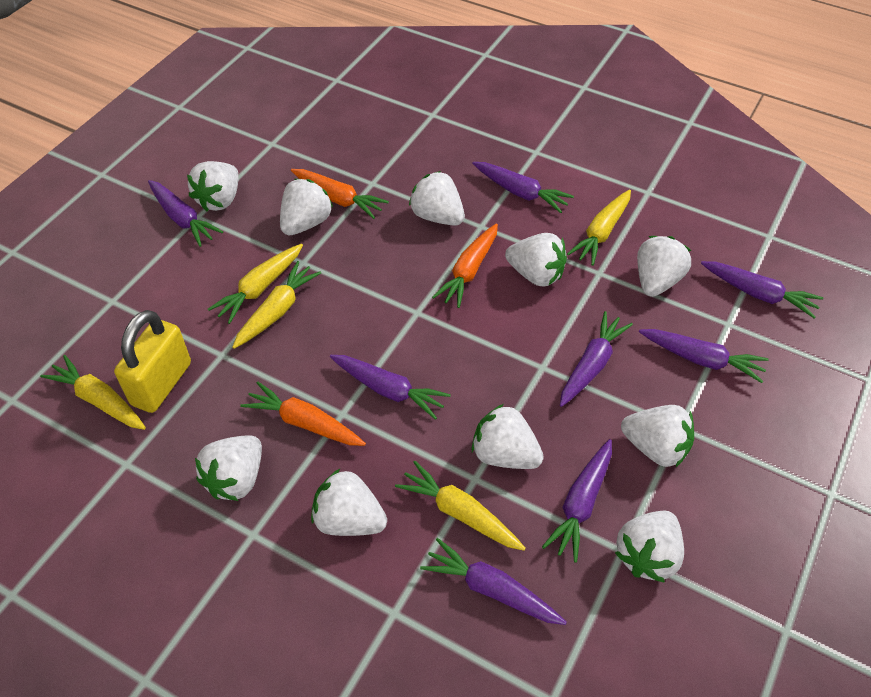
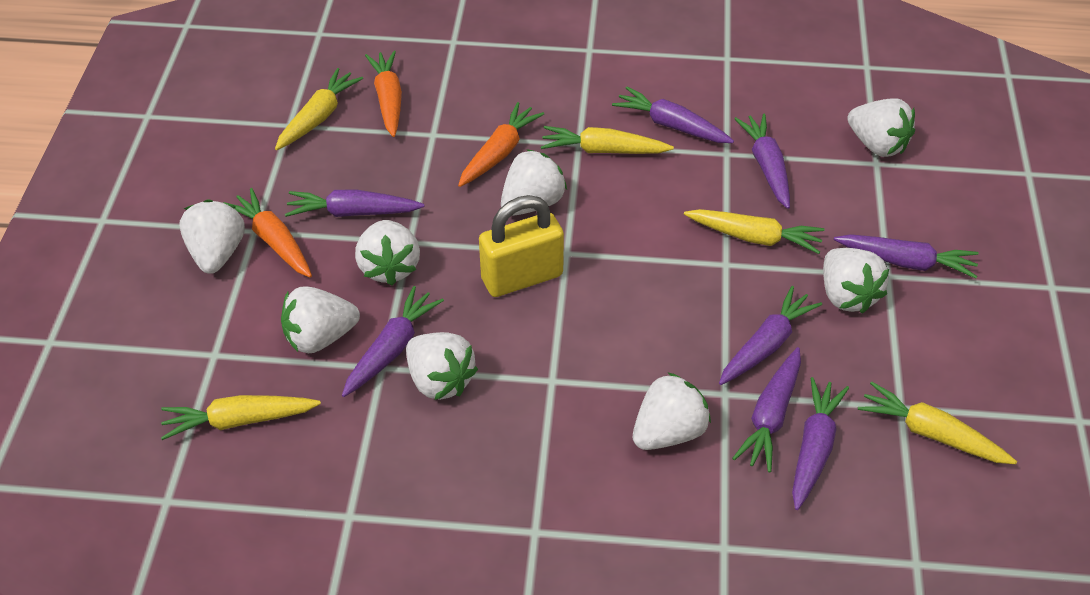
white strawberry: [187,161,239,211] [195,436,262,501] [280,179,333,235] [311,469,387,536] [409,171,465,226] [471,404,544,469] [505,233,567,286] [615,511,684,583] [621,405,694,468] [637,236,691,297] = 10 -> [179,199,245,274] [281,286,360,353] [355,220,420,286] [406,332,478,400] [501,149,567,216] [633,373,711,450] [823,248,889,314] [847,98,915,157] = 8

